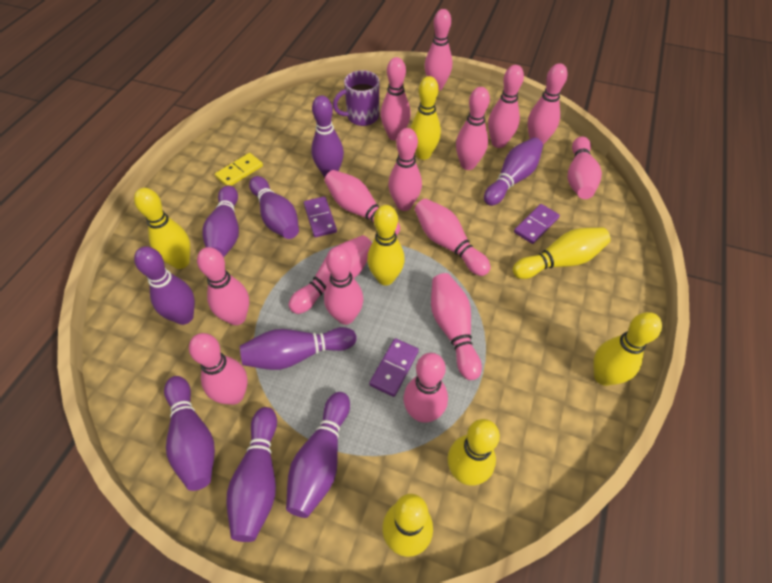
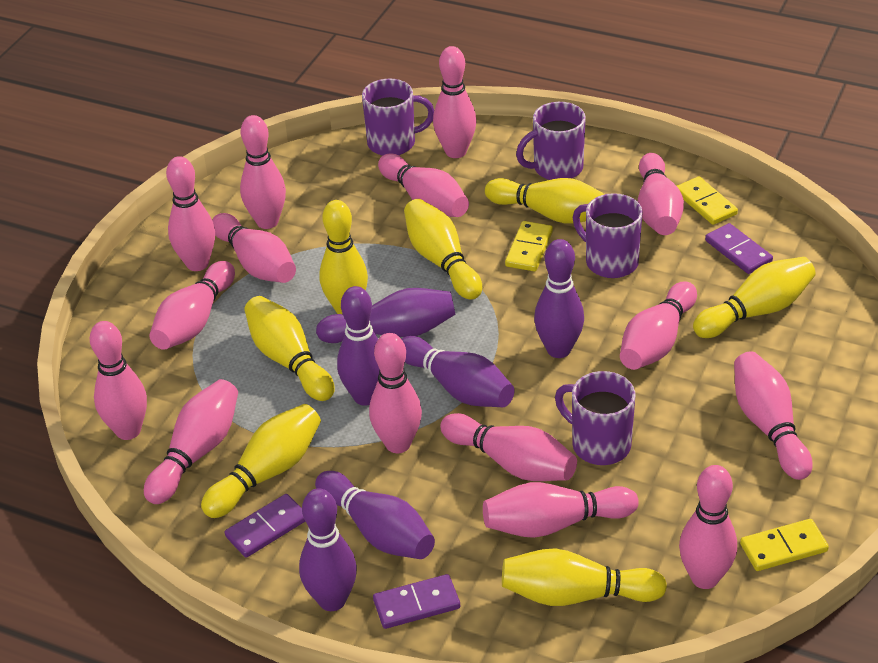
purple bowling pin: [134,246,195,325] [164,376,215,491] [202,185,239,257] [226,407,277,542] [240,327,357,370] [249,176,299,239] [286,392,350,518] [311,95,344,177] [484,137,543,206] = 9 -> [299,488,357,611] [315,471,435,559] [316,288,456,343] [337,286,380,406] [402,336,515,407] [534,239,584,358] = 6
purple mug: [333,70,379,126] = 1 -> [362,79,434,156] [516,102,586,180] [555,371,635,465] [573,193,643,278] = 4
yellow domino: [215,153,263,186] = 1 -> [505,221,553,271] [677,176,738,225] [740,519,829,571] = 3

